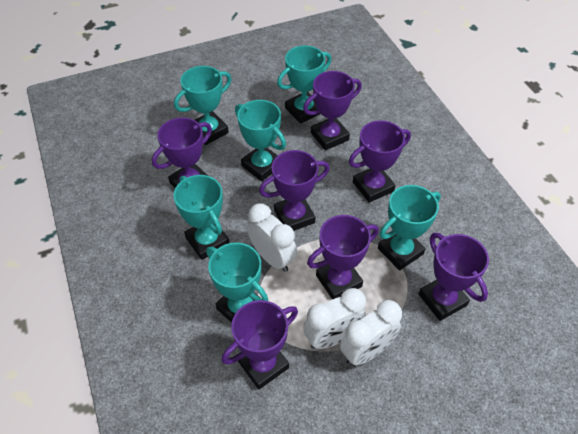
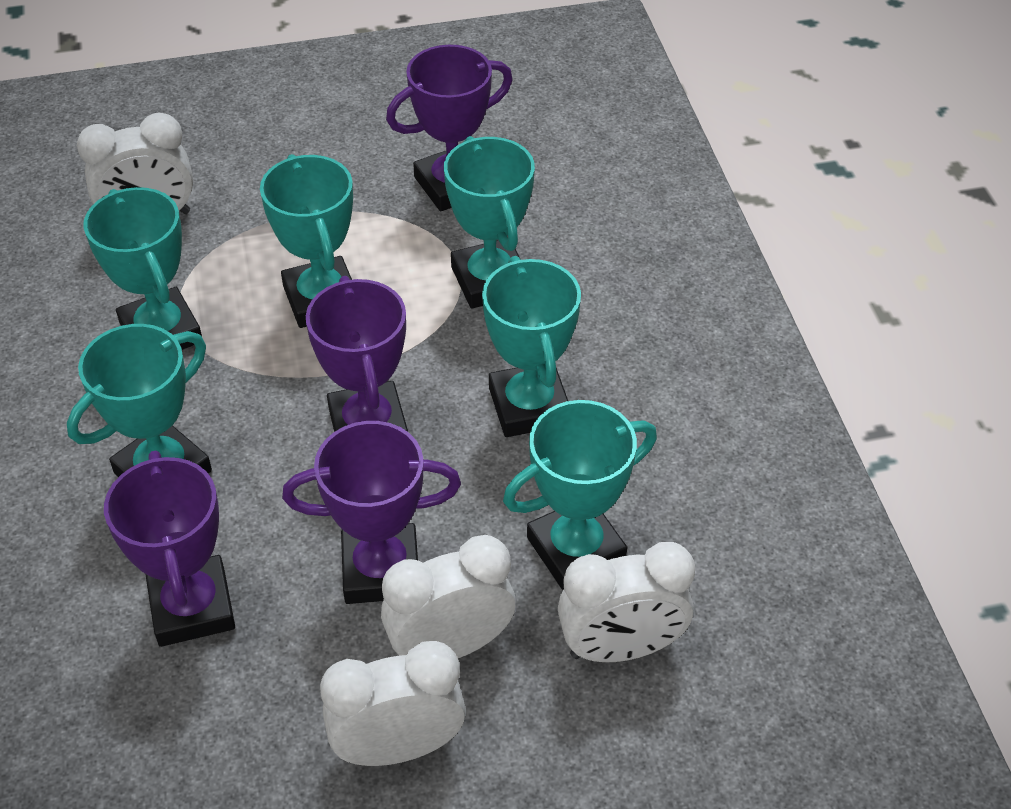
purple trophy: [152,118,212,188] [221,300,298,389] [259,150,330,231] [303,71,362,150] [307,215,379,300] [349,120,411,203] [419,233,489,321] = 7 -> [104,451,235,647] [282,421,461,604] [306,276,408,432] [386,45,513,211] = 4
white clock: [247,204,297,272] [303,288,366,349] [340,300,402,365] = 3 -> [77,112,193,214] [320,641,466,766] [381,535,516,658] [558,542,695,662] = 4

